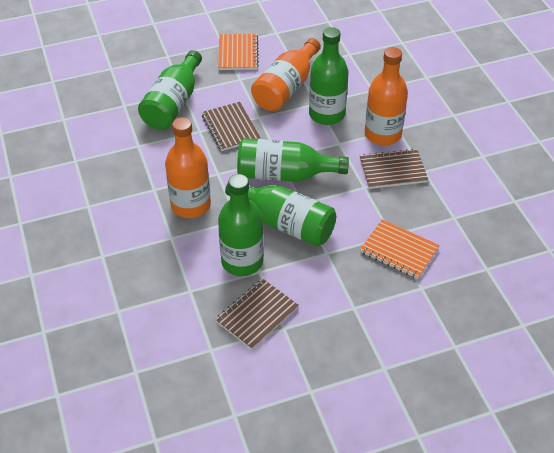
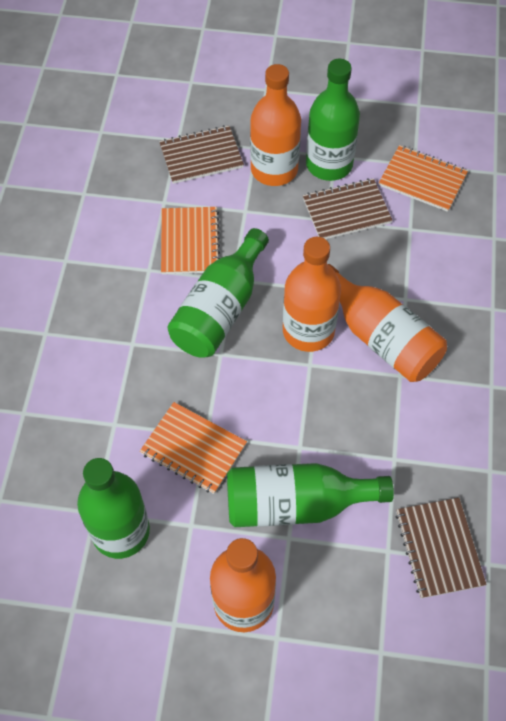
green bottle: [138,50,202,130] [218,174,264,276] [225,183,336,247] [237,138,349,182] [309,27,349,125] = 5 -> [77,458,150,559] [168,228,269,358] [227,463,394,527] [306,59,360,181] = 4
orange bottle: [165,117,211,218] [251,38,321,111] [365,47,408,146] = 3 -> [210,538,276,632] [250,64,301,186] [283,237,341,352] [328,264,447,382] = 4
orange notebook: [218,34,259,70] [360,219,440,279] = 2 -> [140,402,247,494] [161,207,220,274] [379,145,468,212] = 3

